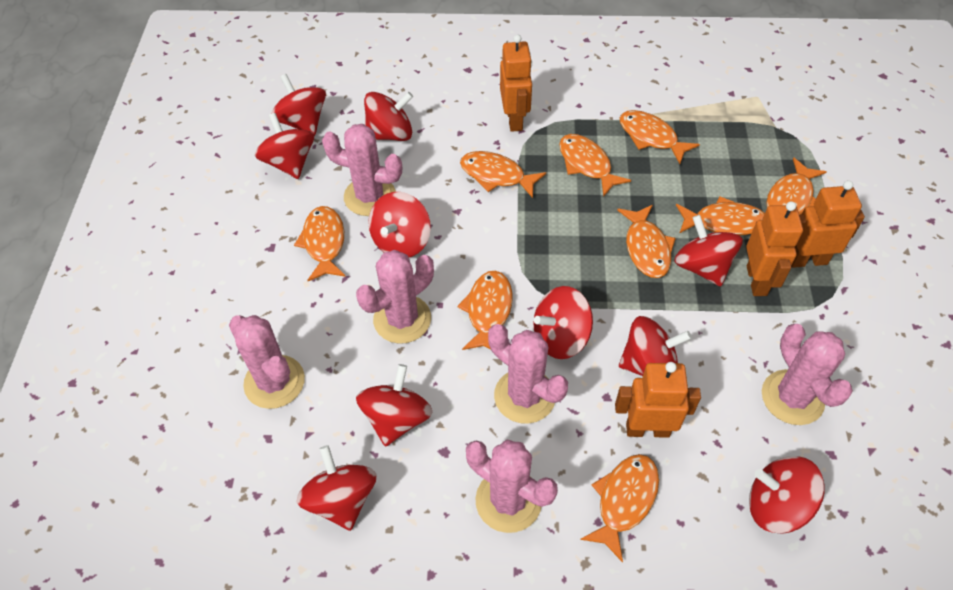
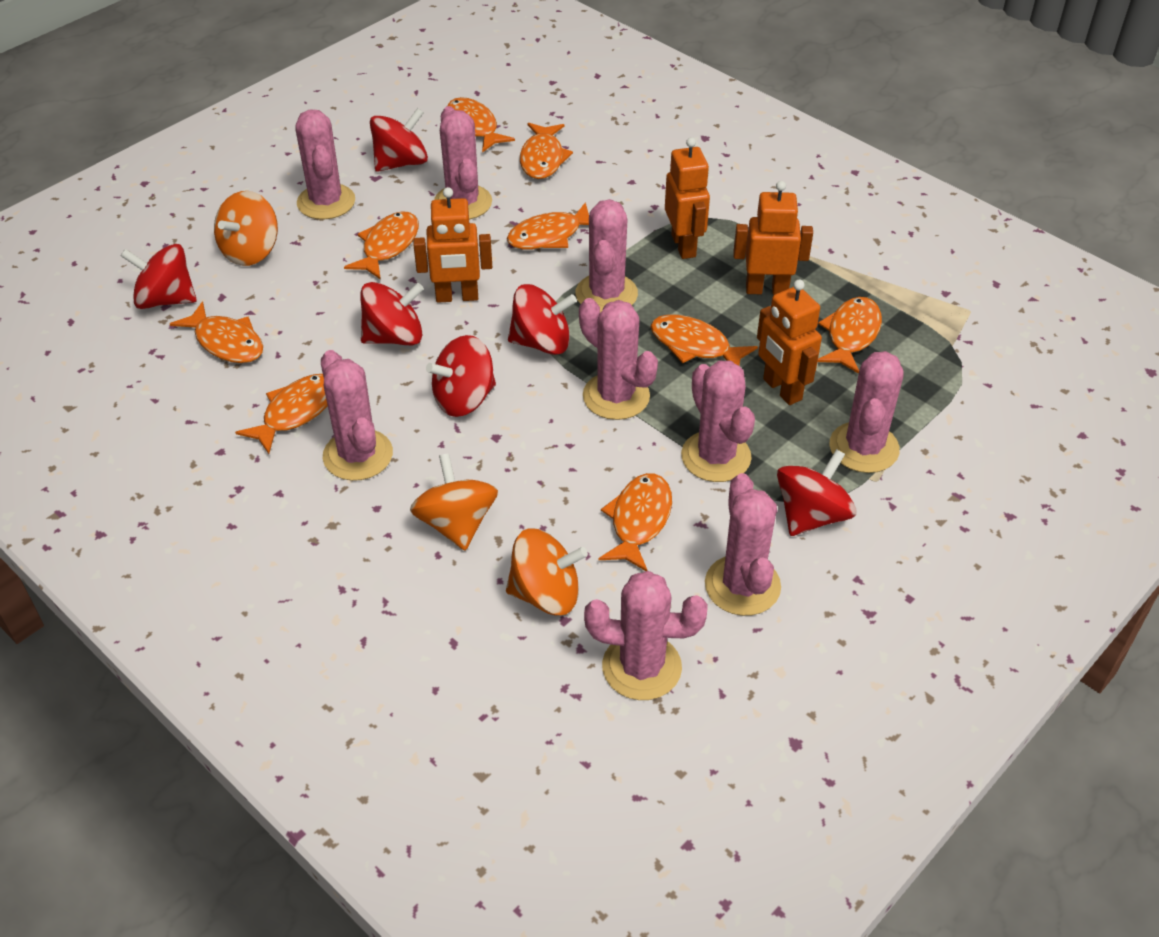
orange spinning top: none = 0 -> [214,191,278,266] [410,453,498,550] [506,529,588,615] = 3
pink cactus: [229,315,305,409] [322,124,402,216] [356,250,434,344] [466,440,558,533] [488,324,568,424] [762,324,853,425] = 6 -> [295,109,355,220] [321,350,393,481] [434,106,492,219] [576,199,638,312] [579,298,658,420] [584,571,708,700] [681,361,755,482] [705,473,781,616] [829,351,904,473] = 9
red spinning top: [255,113,314,179] [271,74,326,136] [296,445,377,531] [356,364,433,447] [364,92,413,141] [368,192,431,257] [533,286,593,359] [619,316,692,376] [674,215,743,286] [749,456,825,534] = 10 -> [120,244,197,309] [361,282,424,345] [370,108,428,172] [426,335,496,417] [508,284,577,355] [777,449,856,536] = 6

